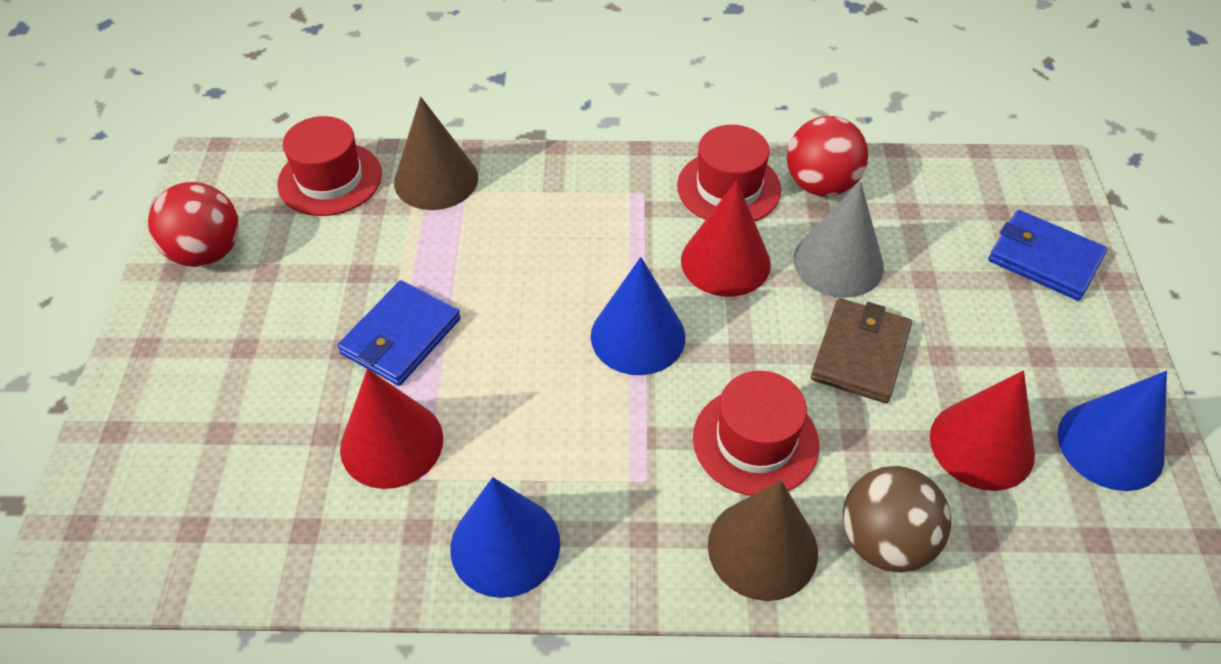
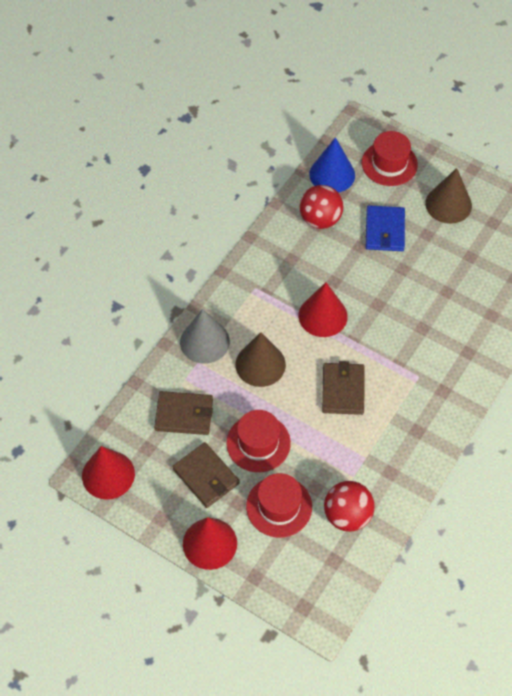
blue cone: [451,477,560,598] [591,257,685,375] [1057,371,1167,491] = 3 -> [309,137,355,193] = 1
blue wallet: [338,280,461,386] [988,210,1107,301] = 2 -> [366,205,405,251] = 1
brown ball: [843,466,951,573] = 1 -> none = 0
brown wallet: [811,298,912,403] = 1 -> [154,391,213,435] [172,442,240,508] [322,361,364,415] = 3

